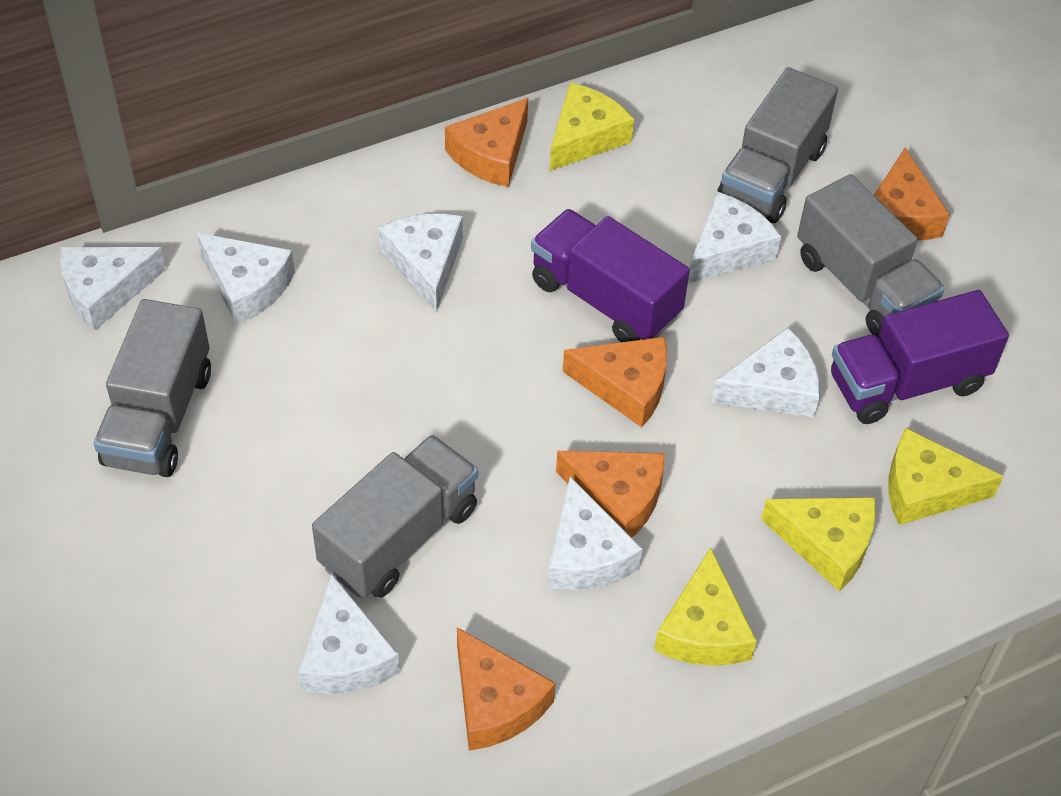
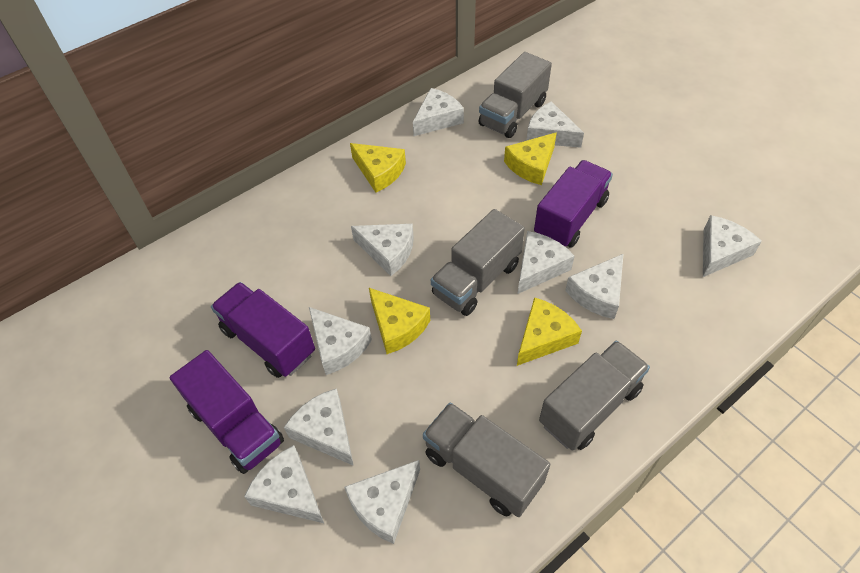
orange cheese: [445,98,528,187] [457,627,555,751] [556,451,665,538] [563,337,667,427] [874,148,950,240] = 5 -> none = 0
purple truck: [531,209,690,342] [831,290,1009,424] = 2 -> [170,350,284,474] [211,282,315,378] [534,160,613,248] = 3
white cheese: [60,247,166,330] [197,233,295,325] [298,573,400,694] [379,214,463,312] [548,476,642,590] [688,192,781,283] [712,327,820,418] = 7 -> [244,445,324,523] [284,388,354,466] [309,307,372,375] [344,460,420,544] [351,224,414,276] [413,88,464,136] [518,231,575,294] [526,101,584,148] [565,254,623,319] [703,215,762,277] = 10

